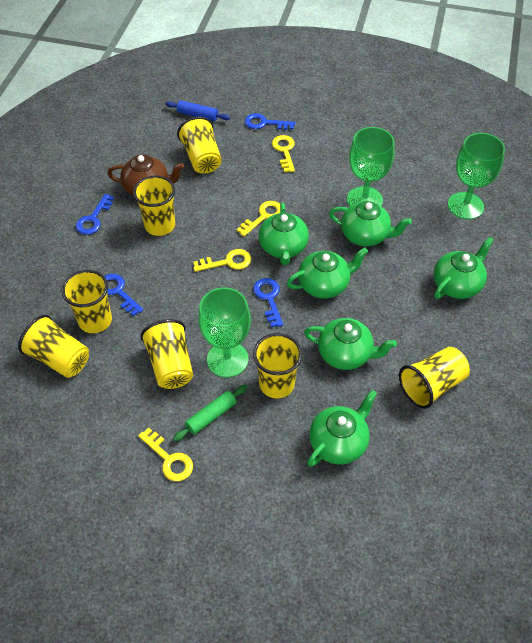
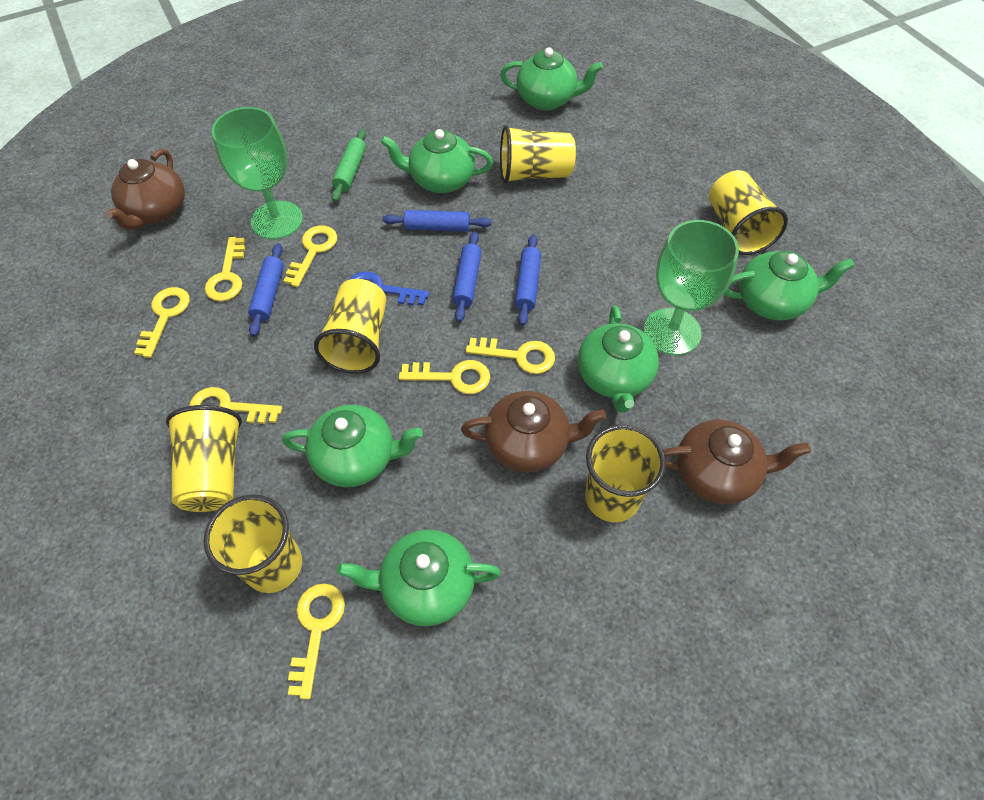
blue key: [76,194,114,235] [104,274,143,316] [245,113,295,130] [253,278,283,327] = 4 -> [349,271,429,306] = 1
blue rolling pin: [165,100,230,121] = 1 -> [248,243,284,337] [383,210,491,232] [452,231,482,322] [515,234,541,326] = 4
brown teapot: [107,155,184,196] = 1 -> [105,149,185,230] [461,391,606,472] [663,420,811,504] = 3
green goblet: [198,287,251,377] [347,127,395,206] [448,133,505,219] = 3 -> [212,107,303,239] [644,220,739,355] = 2
yellow cup: [18,315,89,378] [61,270,112,333] [133,176,175,236] [140,319,193,389] [177,117,222,174] [253,333,302,399] [399,347,470,409] = 7 -> [166,405,242,512] [203,494,302,593] [314,279,387,374] [500,125,576,184] [585,425,666,522] [709,170,788,255] = 6
yellow key: [138,428,193,481] [193,249,251,272] [237,201,280,237] [272,135,295,172] = 4 -> [134,287,190,358] [190,387,282,424] [205,237,245,301] [284,225,337,287] [288,583,345,699] [399,360,490,394] [466,337,555,374] = 7

